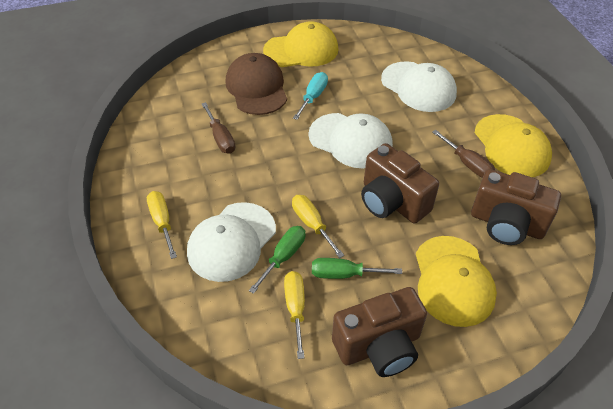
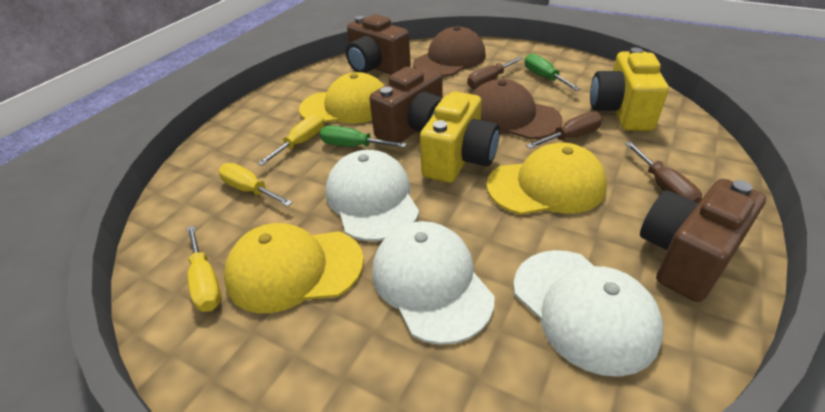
brown cap: [225,53,287,115] = 1 -> [413,26,486,77] [472,79,563,140] = 2
brown screwdriver: [202,102,235,154] [432,130,495,178] = 2 -> [467,57,523,89] [526,112,602,149] [625,142,702,203] = 3
turquoise screwdriver: [293,72,328,120] = 1 -> none = 0
yellow camera: none = 0 -> [420,91,500,183] [590,48,669,131] = 2

